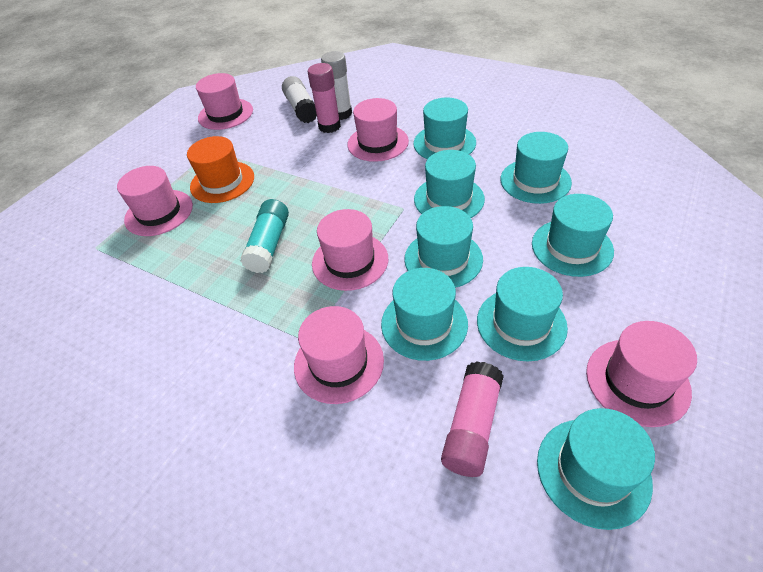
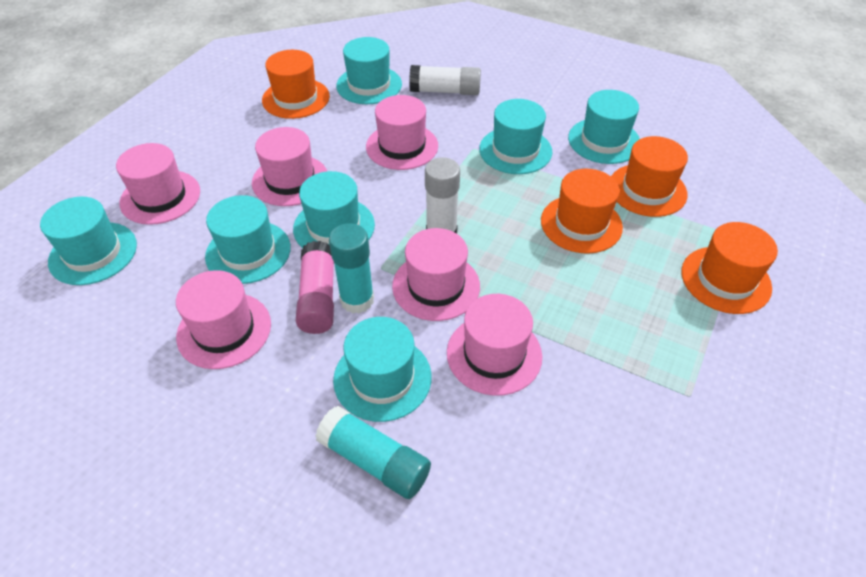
orange hat: [187,136,254,203] = 1 -> [262,50,330,119] [541,169,623,254] [611,136,688,217] [681,222,778,314] = 4
pink glue stick: [308,63,341,133] [441,362,504,477] = 2 -> [296,241,334,334] = 1
turquoise glue stick: [240,199,289,273] = 1 -> [315,406,431,499] [329,223,374,314] = 2
turquoise hat: [381,268,468,361] [404,206,483,288] [413,98,476,159] [414,150,485,218] [477,267,568,361] [500,132,572,204] [532,194,614,277] [537,408,655,530] = 8 -> [40,197,137,285] [205,195,291,284] [293,171,375,248] [333,317,432,422] [336,37,402,104] [479,99,552,174] [568,90,640,164] = 7

